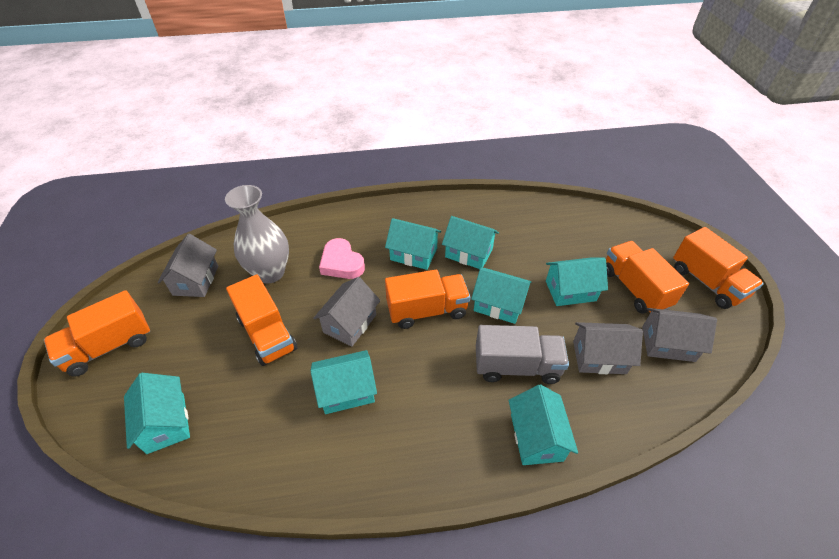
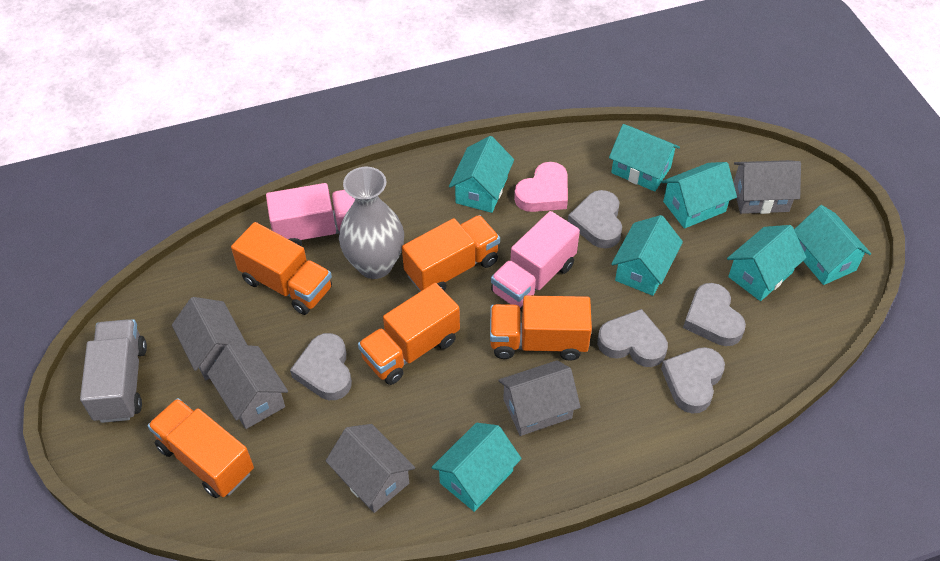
grey heart: none = 0 -> [290,333,352,400] [568,190,622,248] [597,309,668,367] [661,347,725,414] [683,283,746,346] = 5
grey house: [158,234,218,297] [313,277,380,347] [573,322,643,374] [642,308,717,362] = 4 -> [172,297,247,380] [207,344,288,429] [326,424,415,513] [498,360,581,436] [733,160,801,214] = 5
pink truck: none = 0 -> [266,183,355,246] [491,211,580,312] = 2

